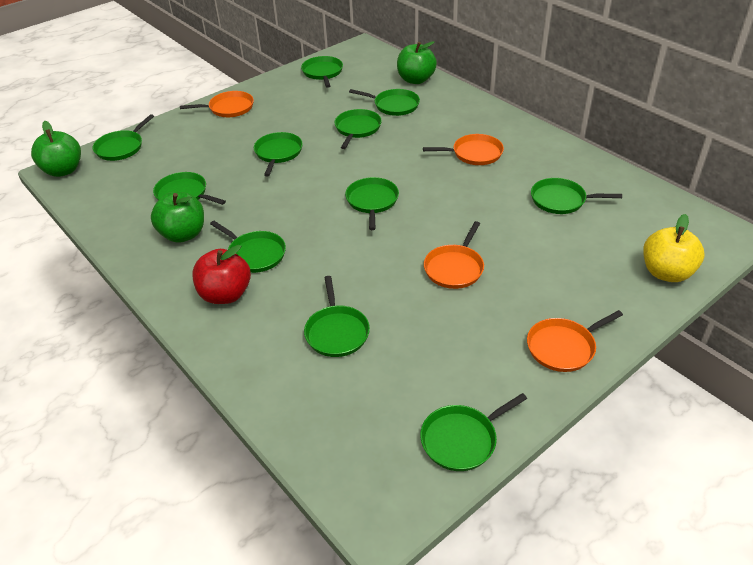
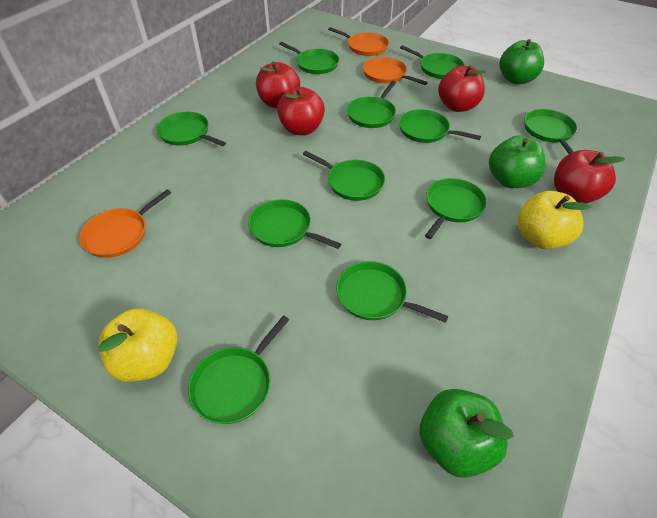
orange pan: [180,91,254,117] [423,134,504,165] [424,221,484,289] [527,310,623,372] = 4 -> [79,189,171,258] [328,27,389,56] [363,57,428,85] = 3
red apple: [192,245,251,304] = 1 -> [256,62,300,108] [277,87,325,135] [438,65,486,112] [554,150,625,203] = 4
yellow apple: [643,214,704,282] = 1 -> [98,308,178,382] [518,191,592,249] = 2

